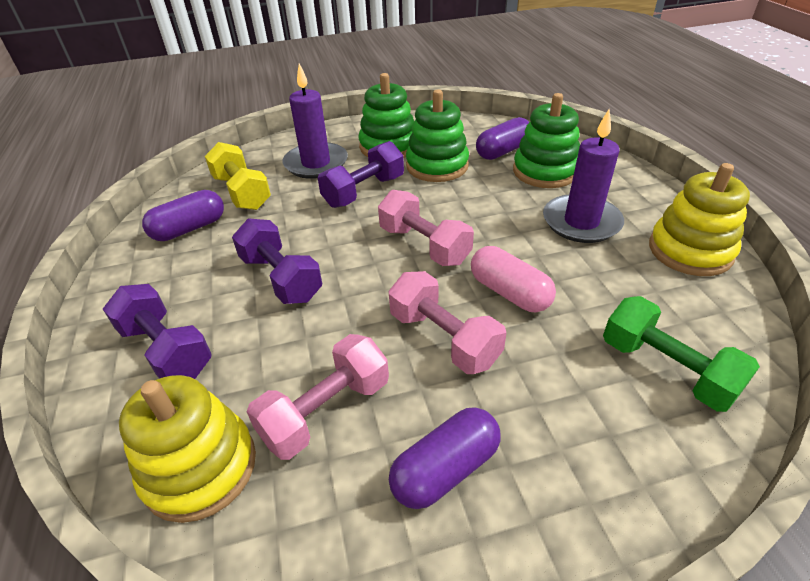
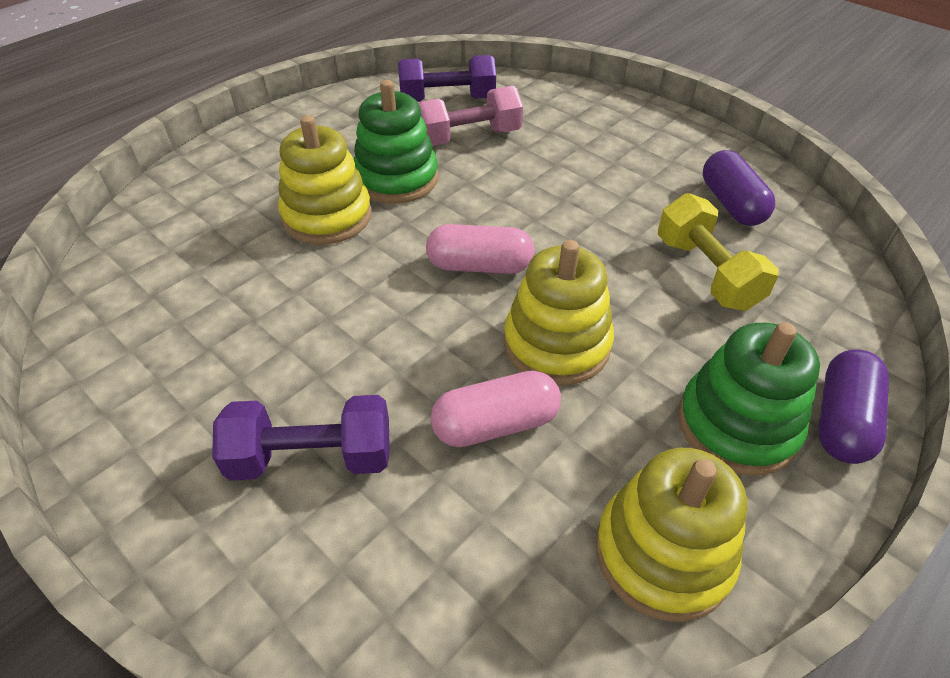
green dumbbell: [603,296,760,412] = 1 -> none = 0
green stacking toy: [358,73,414,158] [406,90,469,182] [513,93,580,188] = 3 -> [354,80,438,204] [678,322,820,476] = 2
pink capsule: [471,246,556,312] = 1 -> [426,224,534,274] [430,371,561,447] = 2
pink dumbbell: [247,334,389,460] [378,190,474,266] [389,271,506,374] = 3 -> [418,86,523,146] = 1
purple candle: [283,64,348,179] [543,109,624,243] = 2 -> none = 0
purple capsule: [142,190,224,241] [389,407,501,509] [476,117,529,160] = 3 -> [703,150,775,226] [819,350,889,464] = 2
purple dumbbell: [103,284,212,379] [232,218,322,304] [318,141,404,208] = 3 -> [212,395,390,481] [398,55,496,102] = 2
yellow stacking toy: [119,375,256,523] [649,163,750,276] = 2 -> [278,115,372,245] [504,240,614,385] [596,448,747,622] = 3

